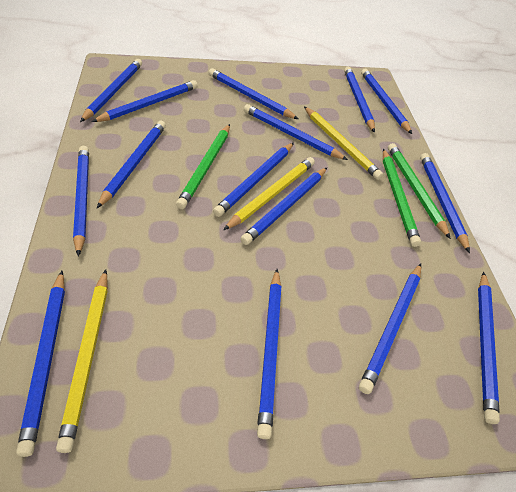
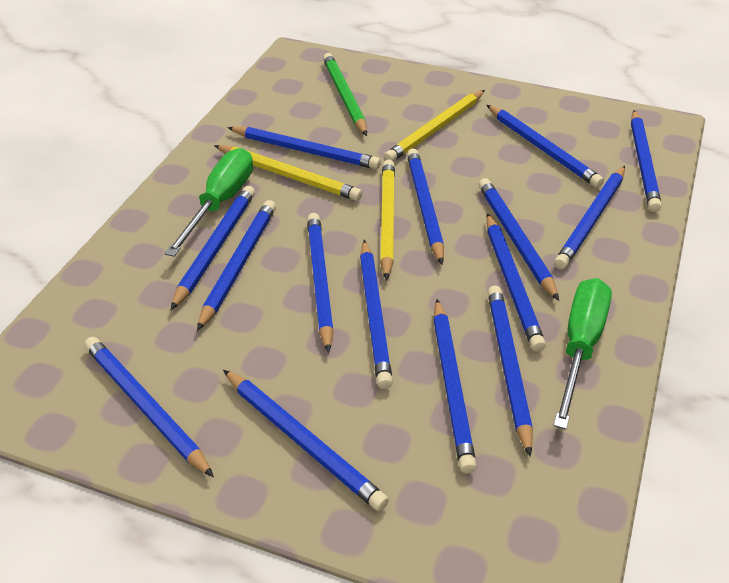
green pencil: [176,124,230,209] [383,149,421,247] [388,143,451,239] = 3 -> [323,53,367,136] = 1
green screwdriver: none = 0 -> [165,148,253,257] [553,278,612,429] = 2

